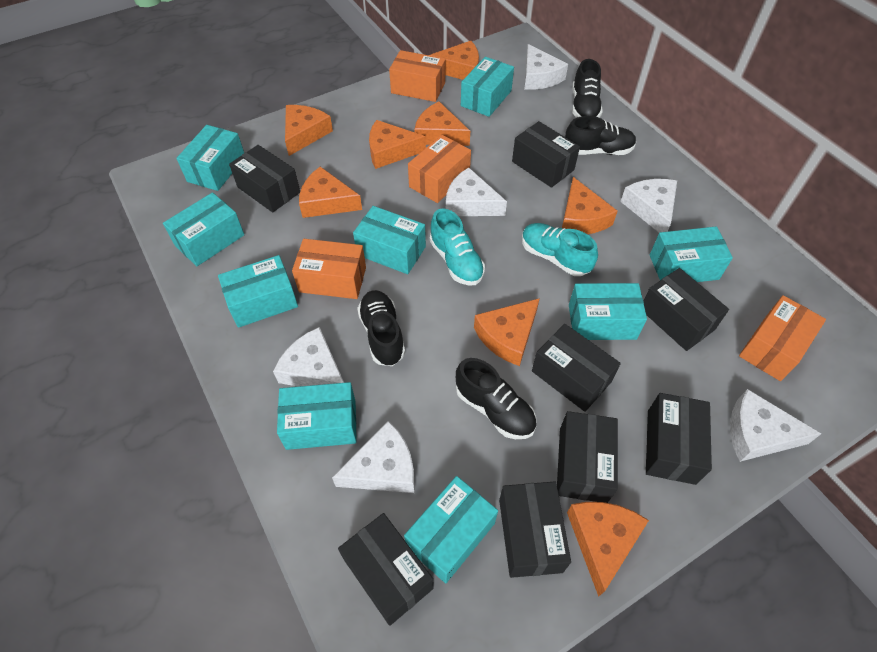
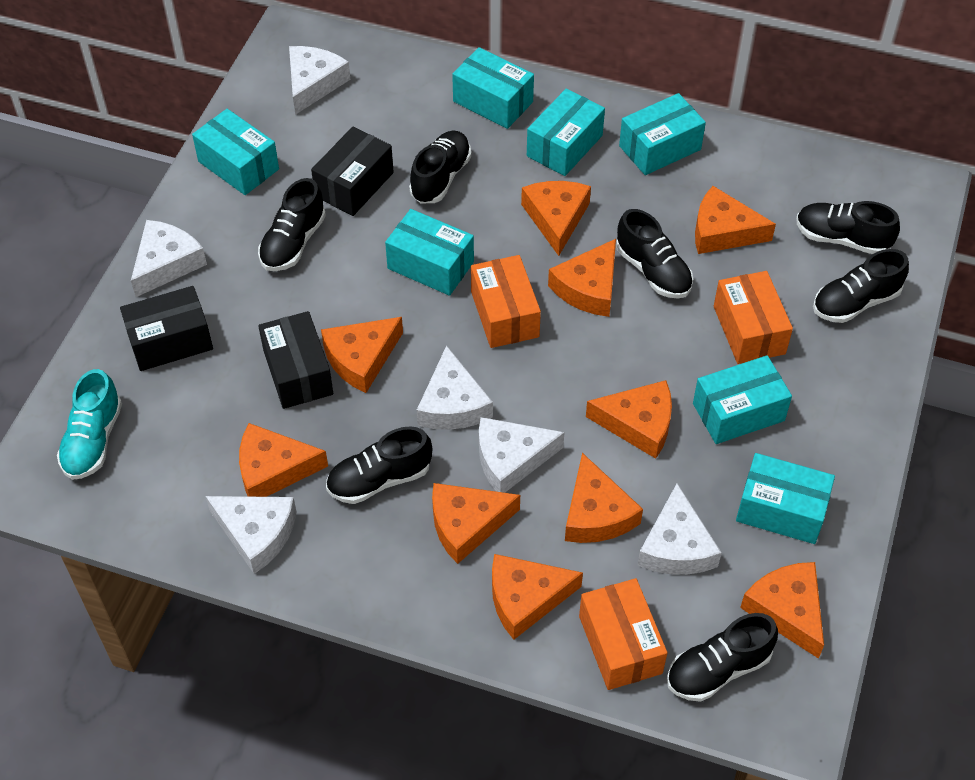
black box: [229,145,300,213] [338,513,434,626] [499,481,571,578] [512,121,580,188] [532,324,621,412] [557,411,618,503] [644,268,729,351] [646,393,712,485] = 8 -> [120,286,213,371] [258,311,333,409] [311,126,394,216] = 3
black shoe: [357,290,405,366] [456,358,536,439] [565,116,636,155] [572,59,602,118] = 4 -> [258,178,326,271] [326,426,432,504] [409,131,471,204] [616,209,693,299] [667,613,778,702] [796,201,900,254] [813,249,909,323] = 7
orange box: [292,239,366,299] [389,50,445,102] [408,135,471,203] [739,295,826,381] = 4 -> [471,255,541,348] [579,578,667,690] [714,271,793,364] = 3
orange cheese: [285,105,333,156] [299,167,362,218] [369,120,426,169] [414,101,470,146] [429,41,479,80] [474,298,540,366] [562,177,618,234] [567,502,649,597] = 8 -> [239,423,328,497] [321,317,403,393] [432,483,520,564] [492,554,583,640] [521,181,591,256] [548,239,616,317] [565,453,643,543] [586,380,672,459] [695,186,776,254] [740,562,824,659] = 10
turquoise box: [163,192,244,266] [176,125,244,191] [218,255,298,328] [277,382,357,450] [353,206,426,274] [404,476,498,583] [461,57,514,117] [569,283,647,340] [650,227,733,282] = 9 -> [192,109,279,195] [385,209,474,296] [452,47,534,129] [527,89,605,176] [619,93,706,175] [693,355,792,444] [736,453,835,544] = 7
turquoise shoe: [430,208,485,286] [522,223,598,276] = 2 -> [57,369,122,480] = 1

